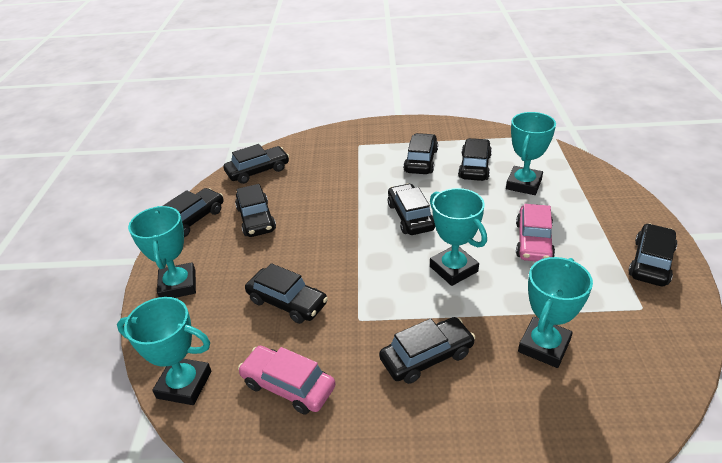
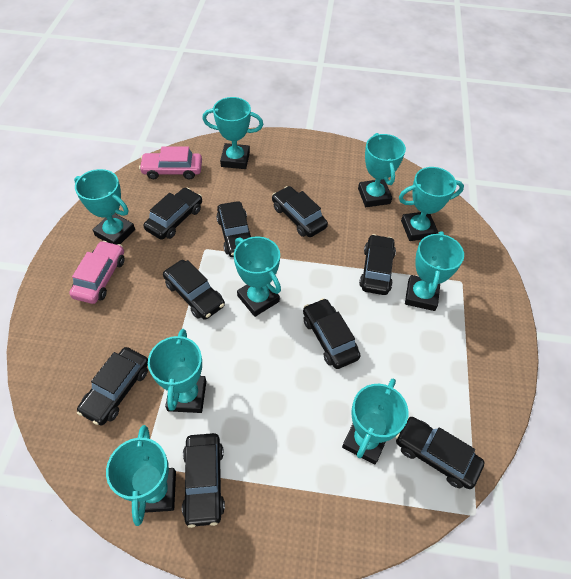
turquoise trophy: [117,297,211,405] [128,206,196,298] [430,188,487,286] [506,112,556,195] [518,257,593,368] = 5 -> [74,169,135,245] [106,425,176,526] [148,329,206,413] [202,97,263,169] [234,236,281,317] [342,379,409,465] [358,133,406,207] [399,167,464,241] [405,231,464,311] = 9

